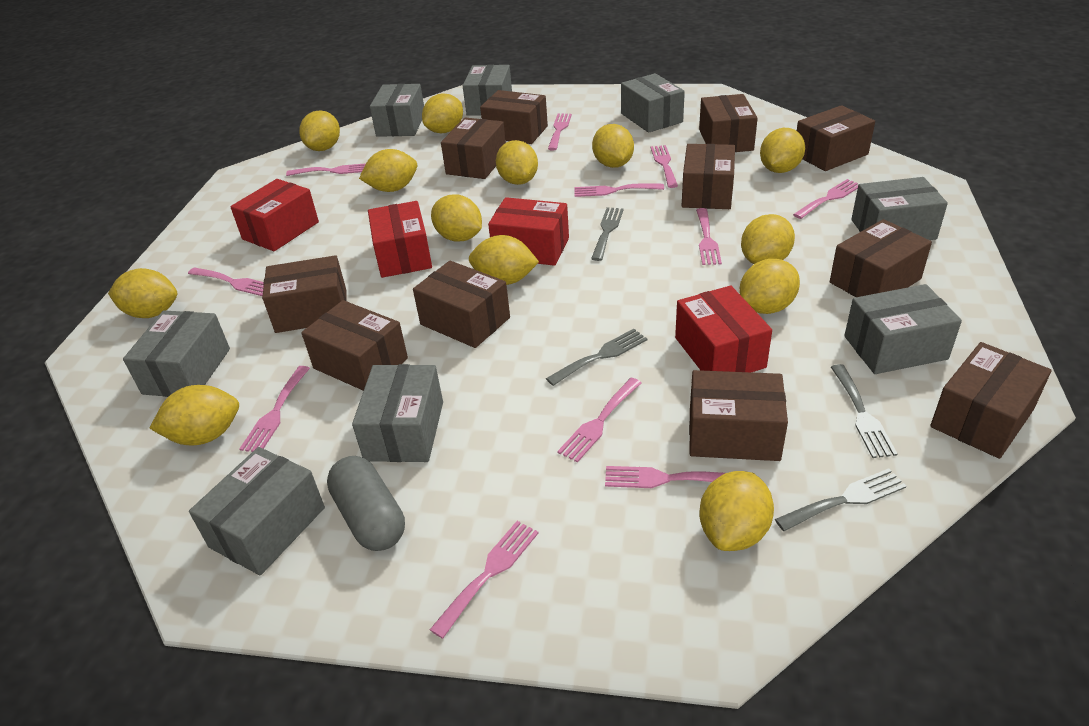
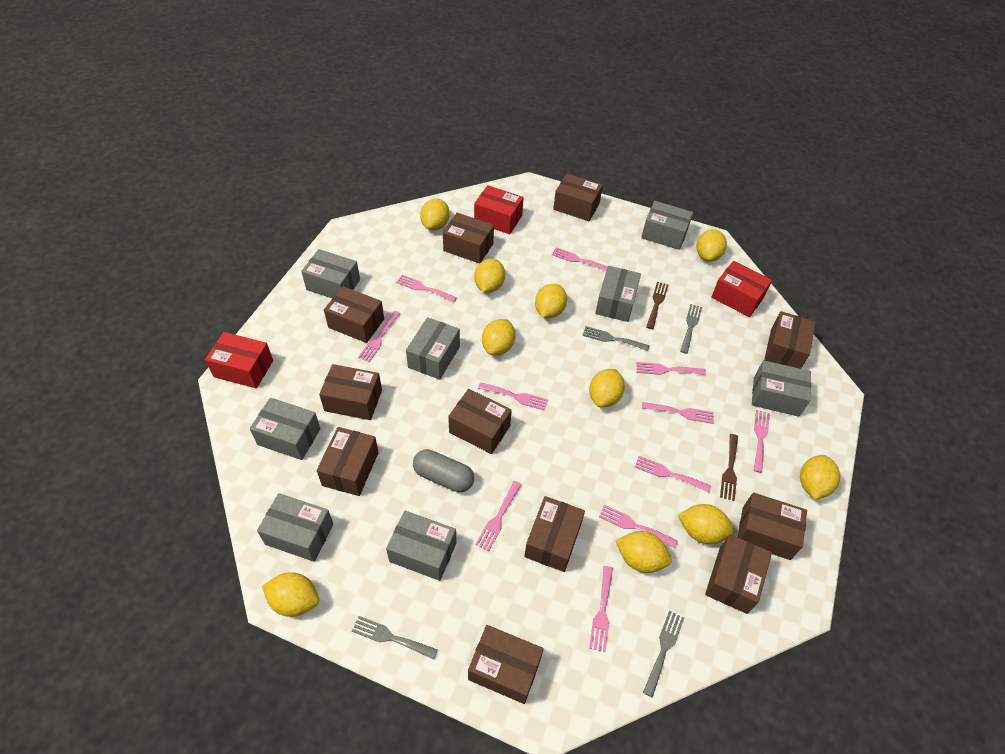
brown fork: none = 0 -> [646,282,668,329] [720,434,738,501] = 2
red box: [230,179,319,251] [368,201,432,278] [488,197,569,266] [675,286,772,372] = 4 -> [205,332,273,388] [474,185,524,234] [711,261,772,317] = 3
yellow lemon: [108,268,177,318] [149,385,239,445] [299,110,340,151] [359,149,417,192] [422,94,463,133] [431,194,482,242] [469,235,539,285] [496,140,538,185] [592,124,634,168] [700,471,774,551] [739,259,800,314] [741,214,795,264] [760,128,805,173] = 13 -> [262,572,319,617] [420,199,450,230] [474,259,505,293] [482,319,516,355] [535,284,567,318] [589,369,625,407] [615,531,671,573] [678,504,734,544] [696,229,727,262] [800,455,840,499] = 10

